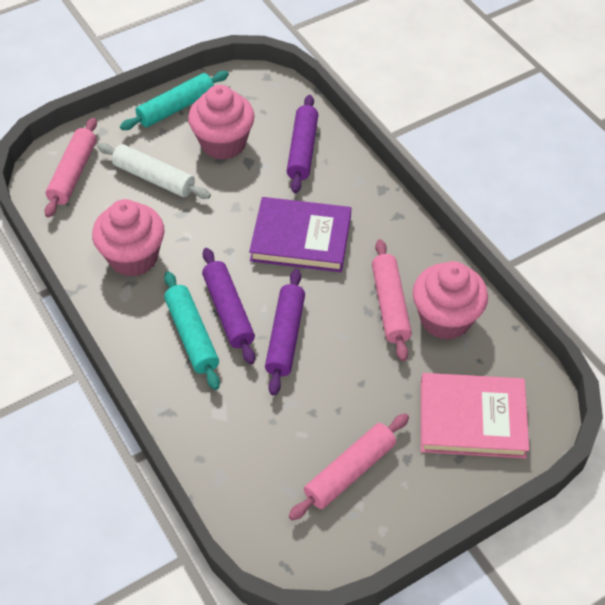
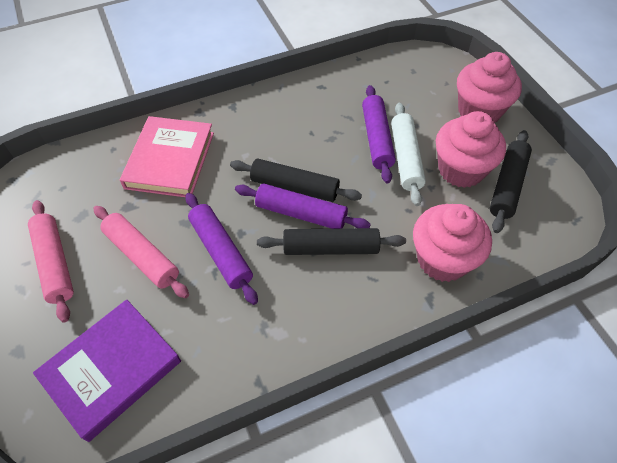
black rolling pin: none = 0 -> [230,158,362,202] [257,228,406,255] [490,130,532,233] = 3
pink rolling pin: [44,117,97,218] [289,413,409,521] [372,239,412,361] = 3 -> [28,200,74,323] [93,206,189,298] = 2
turquoise rolling pin: [120,71,229,130] [164,271,220,390] = 2 -> none = 0

